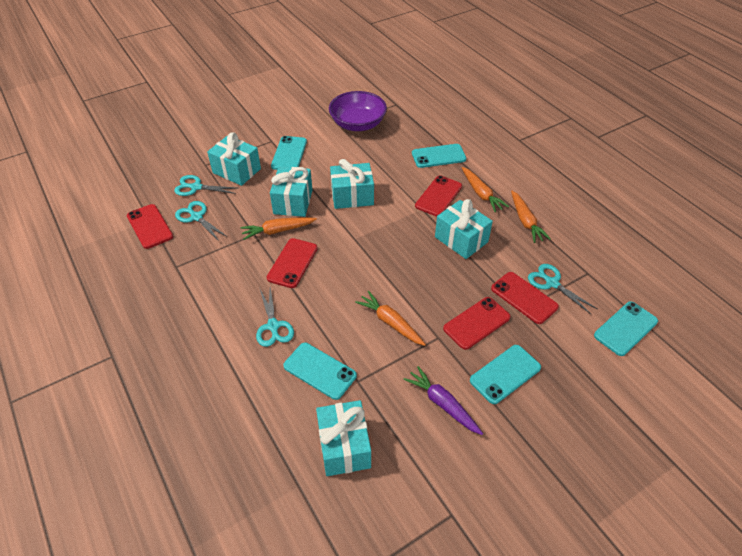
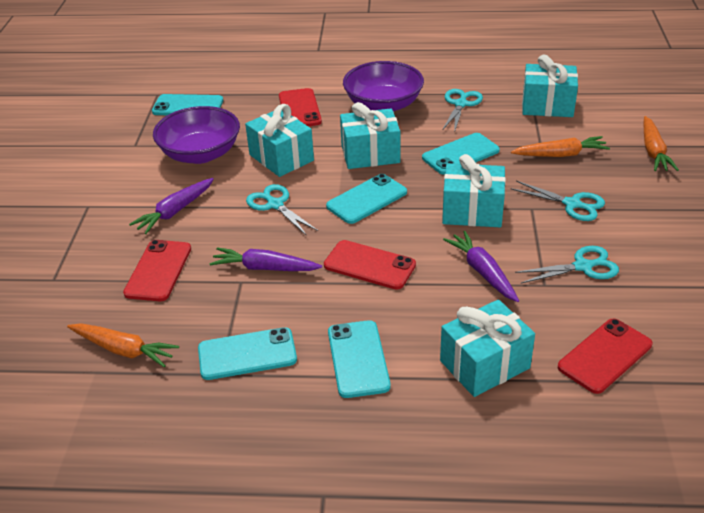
orange carrot: [241,217,317,240] [355,291,426,346] [462,167,509,213] [511,191,551,243] = 4 -> [67,323,179,367] [511,136,610,157] [644,116,679,171] = 3
purple bowl: [329,91,387,131] = 1 -> [153,106,240,164] [343,61,424,112] = 2
purple carrot: [403,366,483,435] = 1 -> [129,178,214,234] [210,247,322,271] [443,231,519,302] = 3
red phone: [127,204,173,249] [267,238,318,288] [415,176,462,216] [443,297,511,350] [491,272,559,324] = 5 -> [123,240,191,301] [279,88,322,126] [324,240,416,290] [558,319,653,394] = 4

